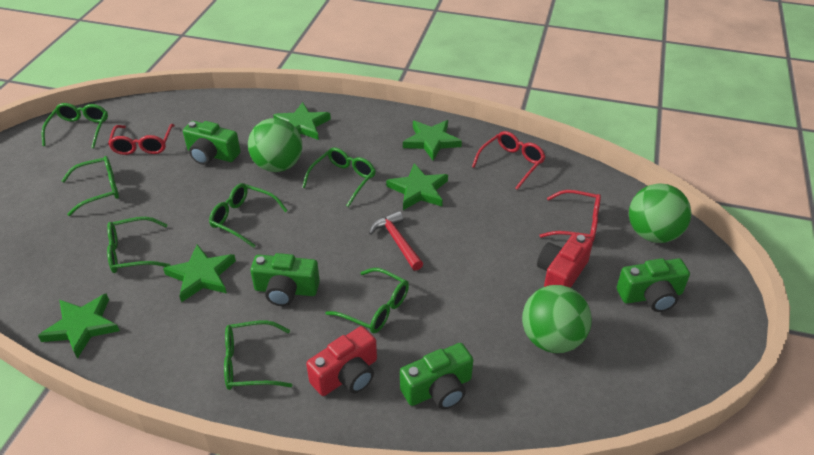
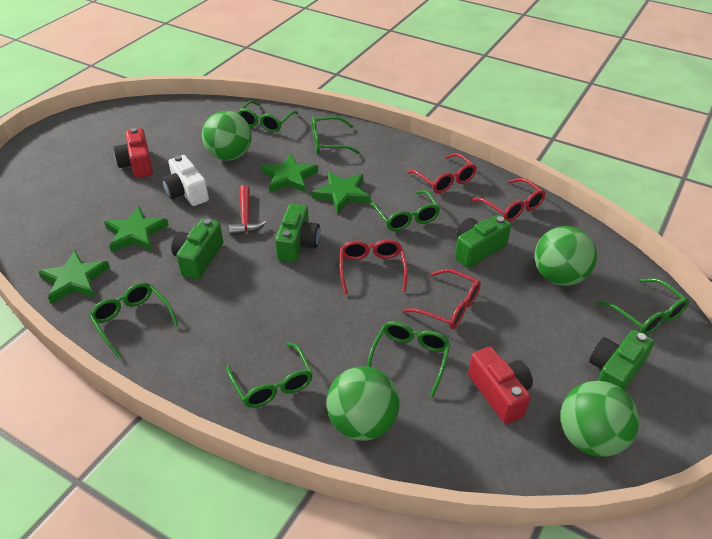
green ball: [248,118,302,172] [522,285,592,353] [629,183,692,243] = 3 -> [202,111,252,161] [327,366,400,441] [535,226,597,286] [560,381,639,457] = 4
green star: [38,293,120,359] [163,244,236,303] [273,102,331,140] [386,163,448,210] [403,120,462,161] = 5 -> [38,250,110,304] [104,206,169,252] [261,154,318,193] [311,172,371,214] = 4
red glasses: [108,124,175,155] [472,131,545,190] [539,190,601,241] = 3 -> [340,239,408,295] [403,269,481,329] [407,153,477,193] [472,178,545,222] = 4
white camera: none = 0 -> [162,155,209,206] = 1

